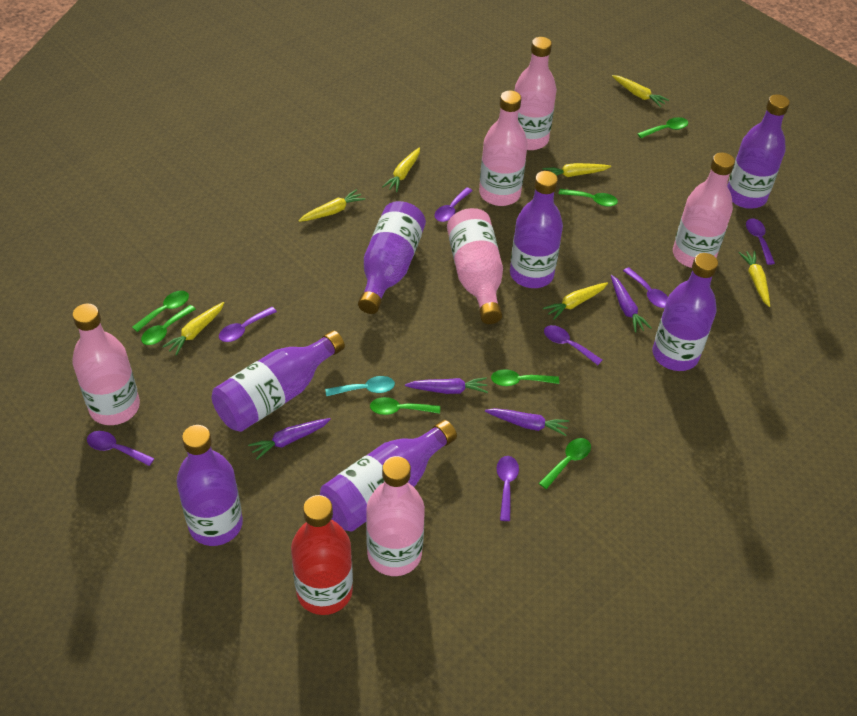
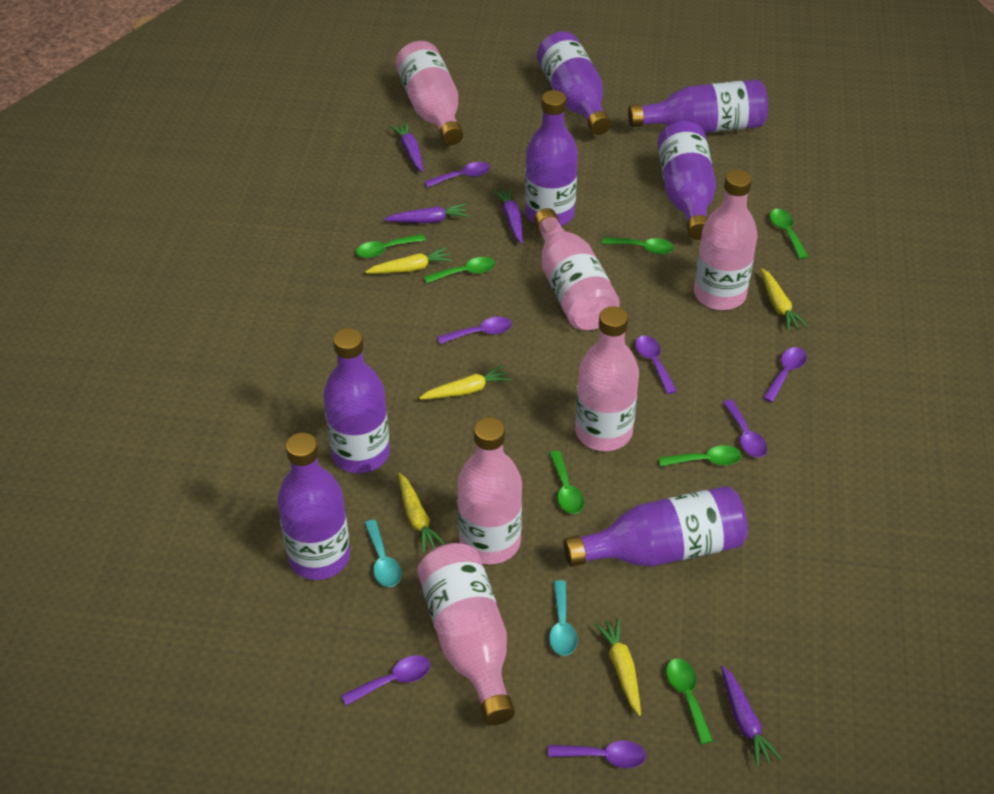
red bottle: [291,495,353,615] = 1 -> none = 0
turquoise spoon: [325,376,395,397] = 1 -> [365,520,401,587] [549,580,578,656] = 2
yellow carrot: [162,302,224,356] [299,189,365,222] [382,147,420,192] [543,163,611,177] [543,282,608,320] [612,75,669,107] [738,251,770,307] = 7 -> [365,247,452,274] [398,473,446,553] [419,365,512,399] [595,618,641,716] [761,268,807,331] = 5

